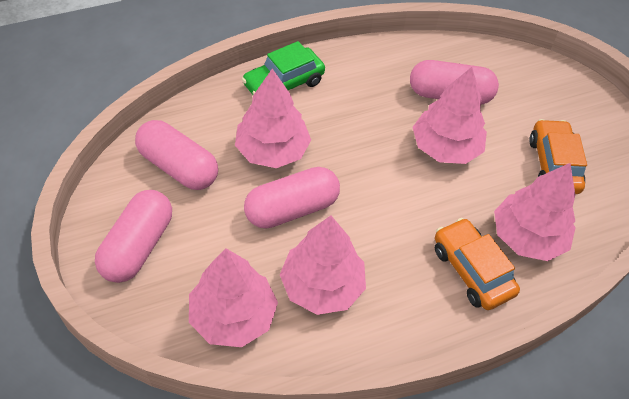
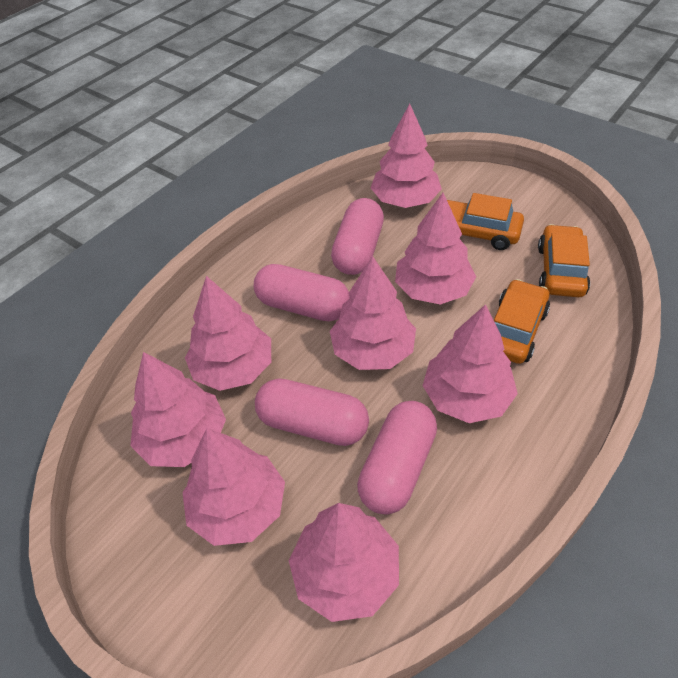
green car: [242,41,325,95] = 1 -> none = 0
orange car: [435,218,520,310] [529,119,587,194] = 2 -> [447,193,524,250] [494,279,550,364] [538,224,590,297] = 3
pink tree: [189,248,278,347] [235,68,311,168] [280,215,366,315] [412,67,487,164] [494,163,576,261] = 5 -> [130,352,226,467] [182,428,285,546] [185,276,271,391] [289,503,399,622] [330,256,416,370] [371,104,442,208] [395,193,476,305] [422,304,518,423] = 8

